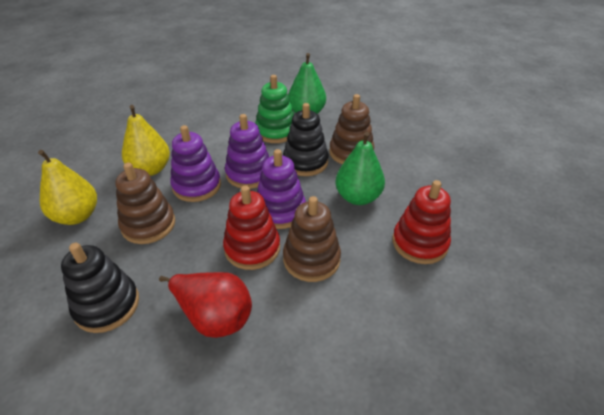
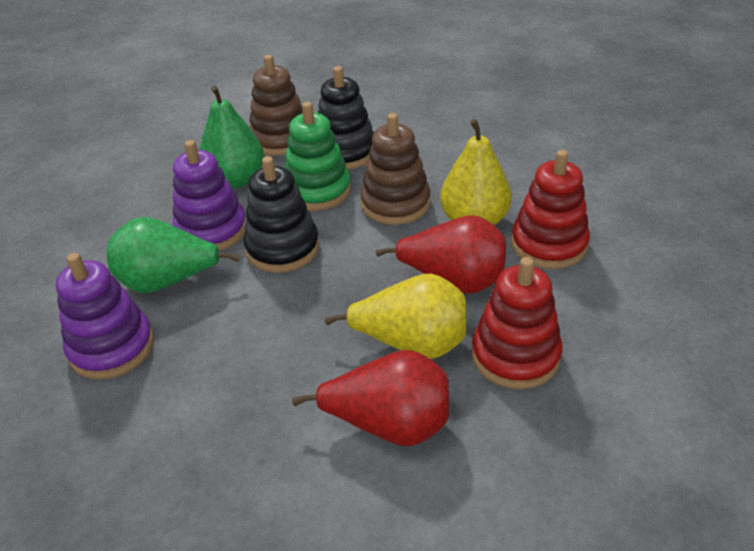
brown stacking toy: [115,162,175,244] [283,196,341,282] [329,94,374,164] = 3 -> [249,55,303,156] [360,113,430,225] = 2
purple stacking toy: [170,125,221,202] [225,114,269,189] [257,149,306,229] = 3 -> [56,253,154,379] [173,140,246,251] = 2
red pear: [159,272,252,338] = 1 -> [292,350,449,446] [375,215,506,294] = 2

